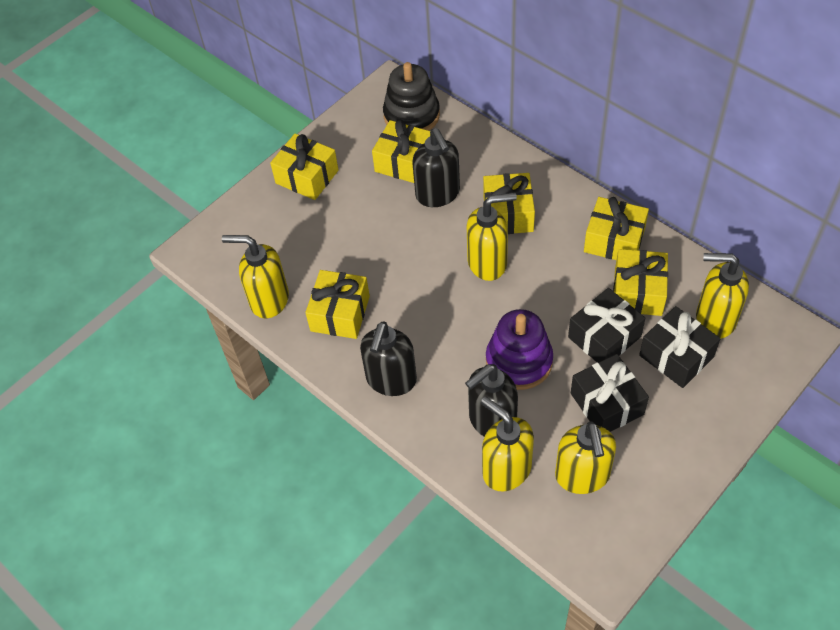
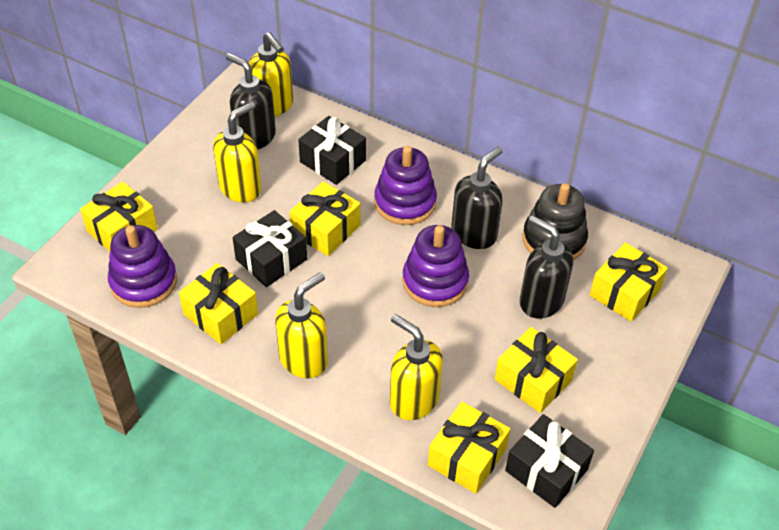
purple stacking toy: [486,309,553,390] = 1 -> [108,225,177,308] [374,146,437,225] [402,225,469,307] = 3
yellow soap dispenser: [222,235,289,318] [467,192,517,281] [481,397,534,492] [555,422,616,494] [696,253,749,339] = 5 -> [213,102,262,203] [249,32,293,117] [275,272,328,379] [390,314,443,420] = 4

